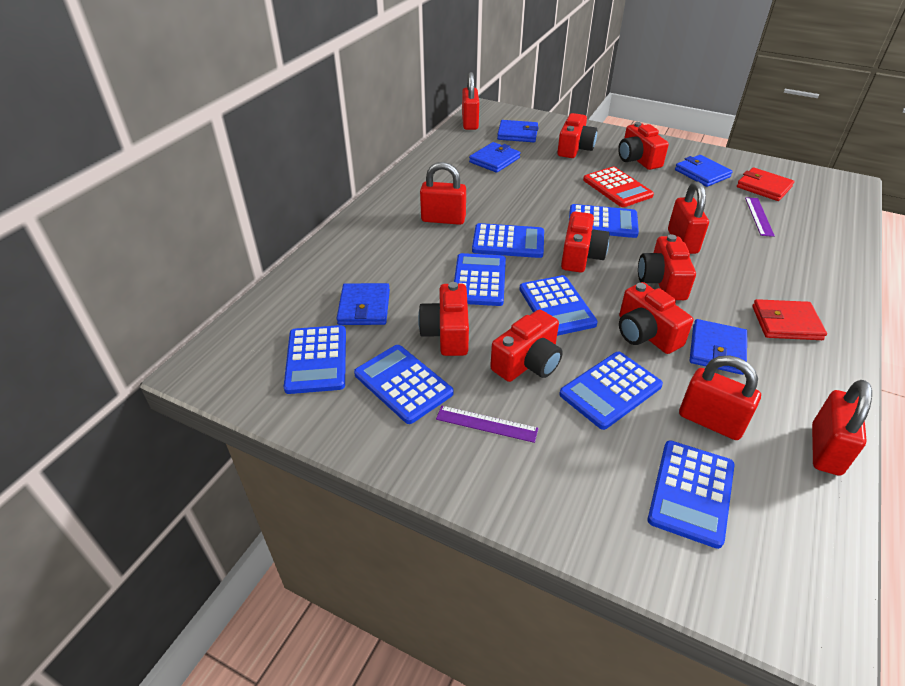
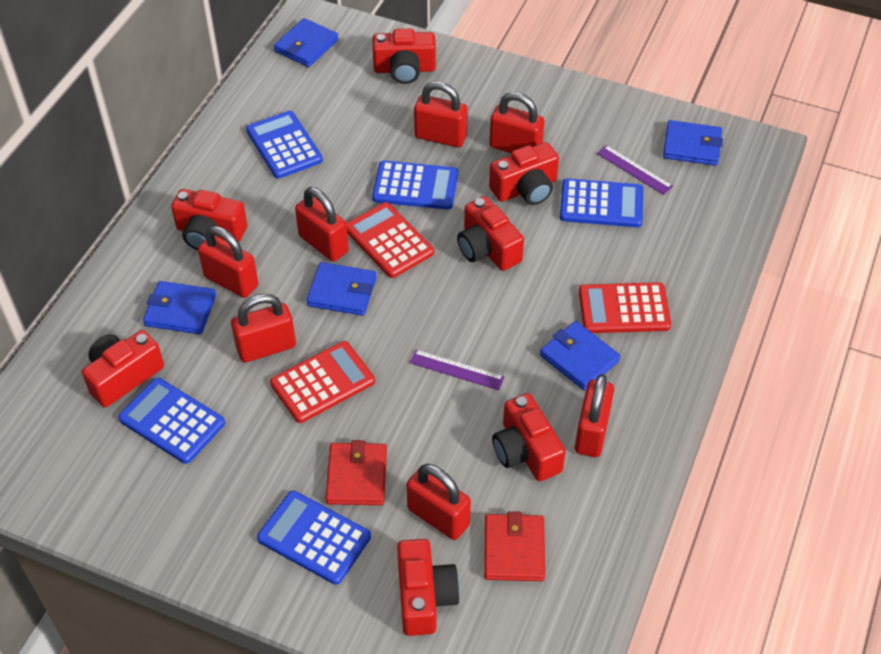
blue calculator: [284,325,346,394] [354,345,453,424] [454,253,506,306] [472,223,544,258] [519,275,598,336] [559,352,663,430] [569,204,639,238] [648,440,735,549] = 8 -> [118,378,225,464] [246,111,323,179] [257,491,371,585] [372,160,458,210] [560,178,643,227] = 5
red calculator: [583,167,654,207] = 1 -> [270,341,375,423] [347,202,434,278] [579,282,671,333] = 3
red padlock: [420,162,466,225] [462,72,479,130] [668,182,709,254] [679,355,761,440] [812,380,872,476] = 5 -> [198,226,258,298] [231,294,296,363] [295,187,349,262] [406,464,471,540] [414,81,468,147] [489,92,545,153] [575,374,614,457] = 7

